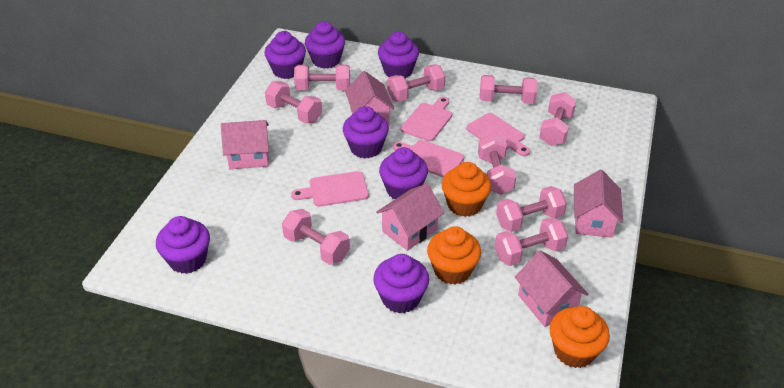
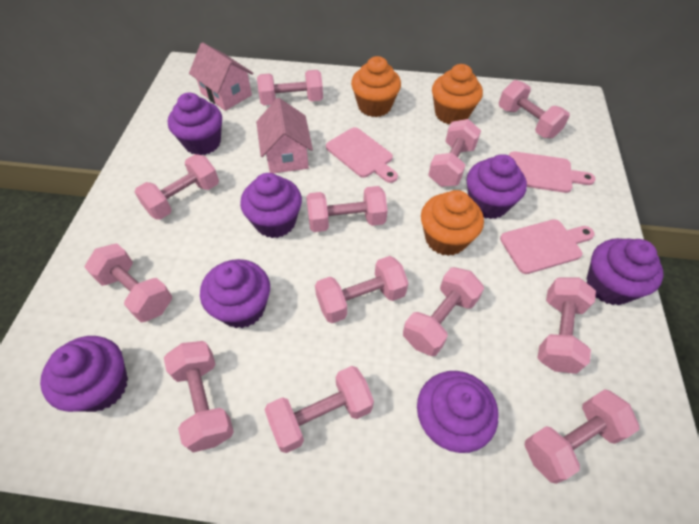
pink cutting board: [291,171,369,207] [393,140,464,177] [401,97,452,141] [466,113,530,156] = 4 -> [326,127,398,183] [500,219,595,274] [509,151,595,193] = 3
pink dumbbell: [265,81,322,123] [282,209,350,265] [294,65,350,90] [387,64,445,102] [478,134,516,195] [480,75,537,104] [495,217,568,266] [496,186,567,232] [539,92,577,146] = 9 -> [85,243,172,322] [135,154,219,220] [164,341,234,453] [257,70,323,105] [265,366,374,453] [306,186,388,232] [315,256,408,323] [403,267,484,356] [428,119,481,187] [499,80,570,138] [525,389,639,484] [537,277,596,374] = 12
pink house: [221,120,269,169] [345,71,394,126] [376,183,444,251] [515,251,588,327] [574,170,623,238] = 5 -> [189,42,253,111] [256,98,313,173] = 2

